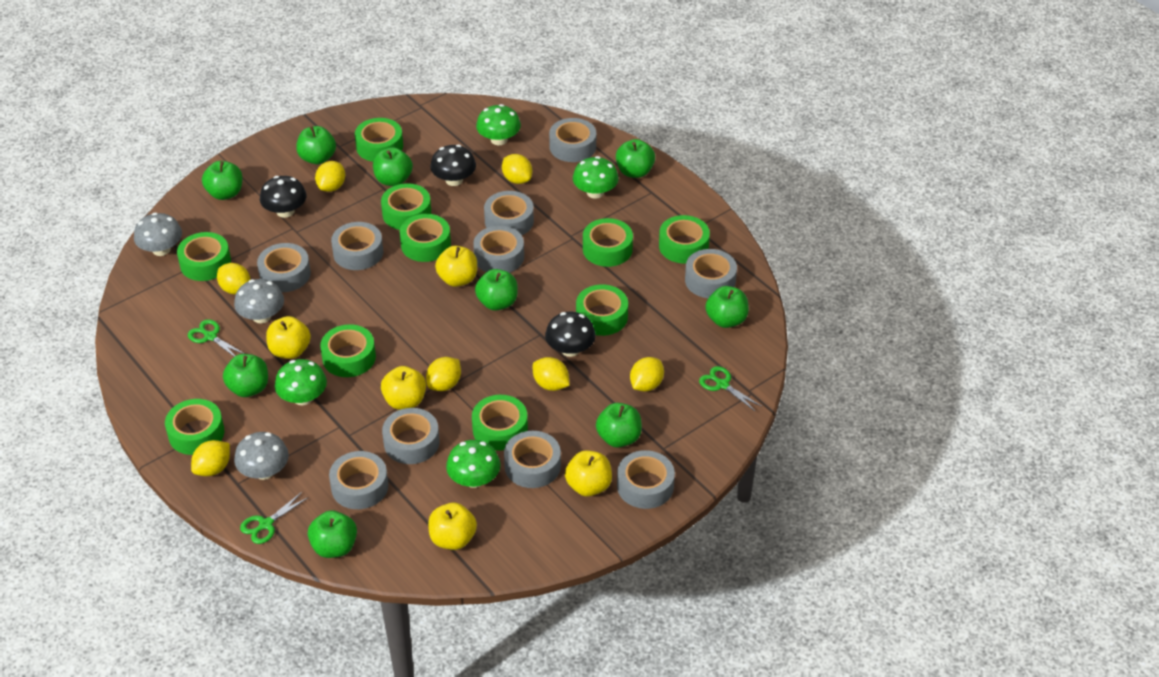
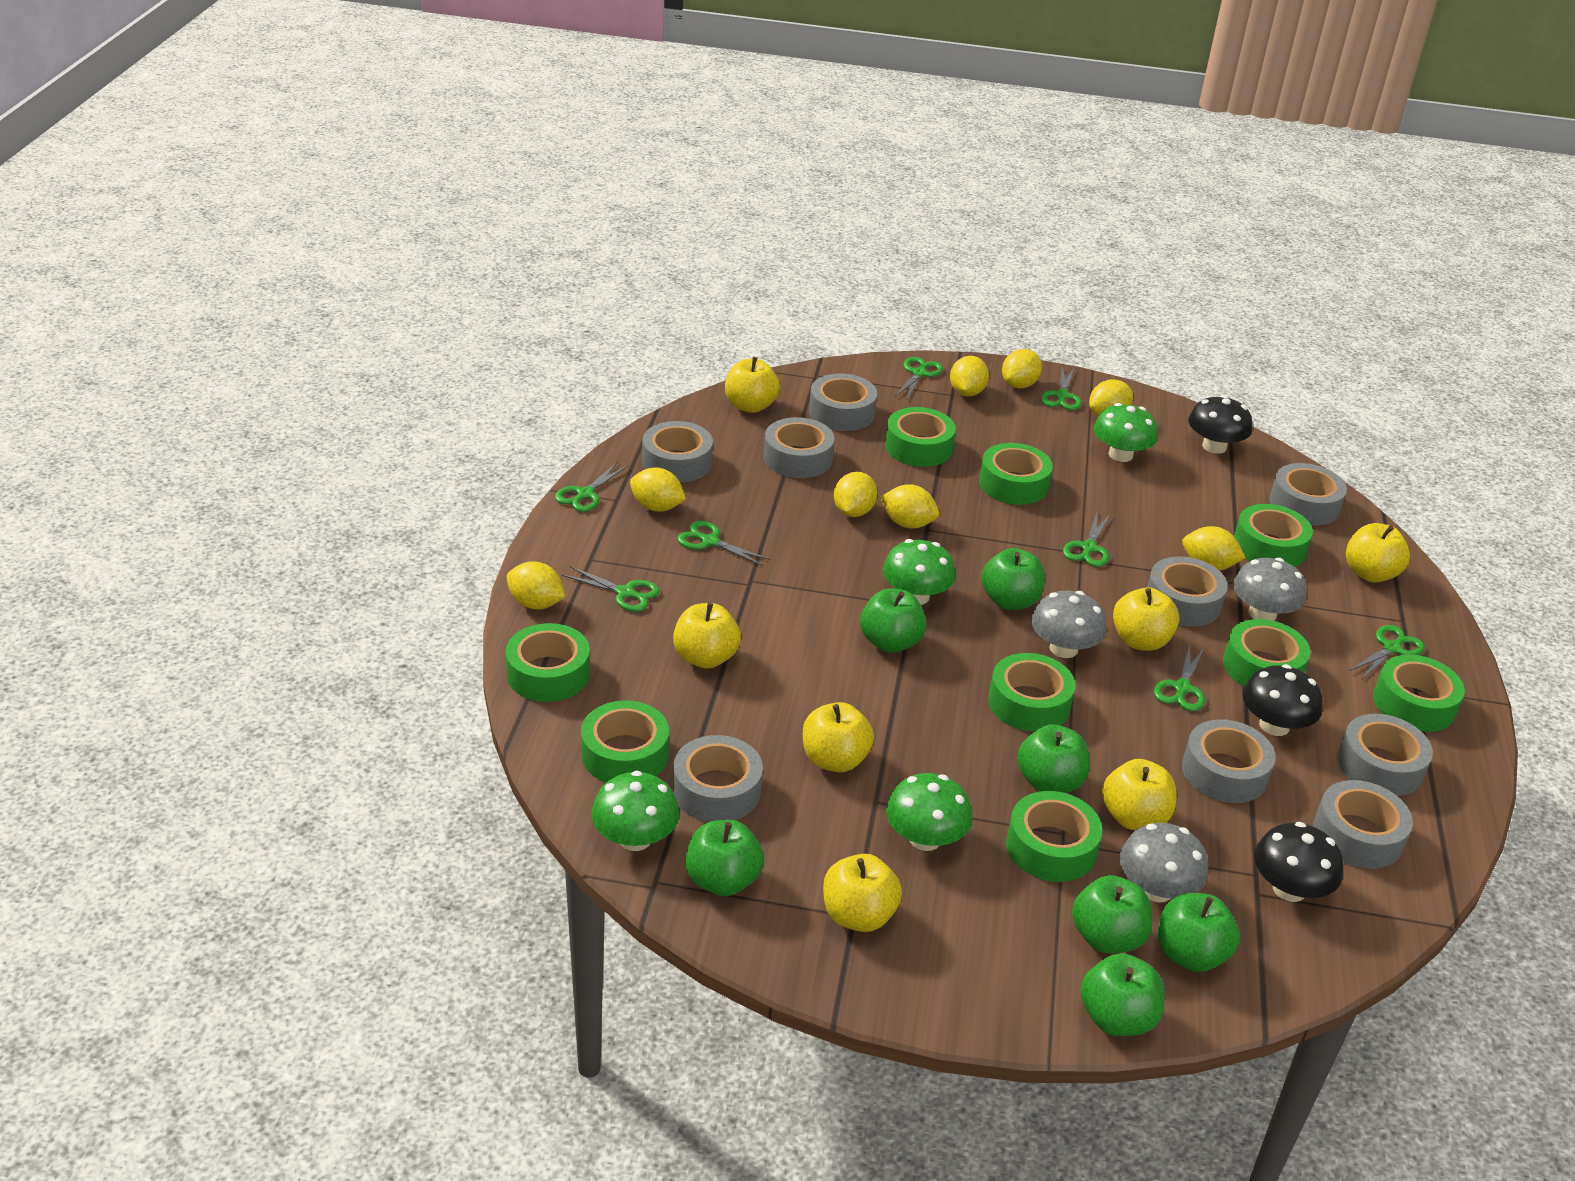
green apple: [202,161,243,200] [223,354,268,397] [296,126,336,164] [308,511,357,558] [373,147,413,186] [475,269,518,311] [596,403,642,447] [616,139,655,178] [705,286,749,328] = 9 -> [686,820,764,896] [860,588,926,653] [981,548,1045,610] [1017,724,1089,793] [1072,875,1152,954] [1080,953,1164,1036] [1158,893,1240,972] = 7
green scissors: [188,319,245,357] [240,492,309,544] [699,366,763,412] = 3 -> [555,461,629,512] [562,566,660,612] [677,521,770,566] [895,357,943,401] [1041,367,1082,410] [1063,513,1111,567] [1154,645,1205,711] [1349,625,1425,679] = 8
green tape: [165,399,224,455] [177,232,231,281] [320,324,376,377] [355,118,403,162] [381,183,431,230] [400,214,451,262] [472,395,528,451] [576,284,628,336] [583,218,633,267] [659,215,710,263] = 10 -> [506,623,590,702] [581,700,669,782] [885,407,956,467] [979,443,1053,505] [988,653,1075,732] [1006,791,1102,882] [1223,619,1310,687] [1234,504,1313,567] [1373,654,1465,732] = 9
grey tape: [257,243,311,292] [329,451,388,509] [331,222,383,270] [382,408,440,464] [473,226,524,273] [484,191,534,235] [504,431,561,488] [549,118,596,162] [617,450,675,509] [685,249,737,298] = 10 -> [642,421,713,483] [673,735,763,822] [764,417,834,478] [809,374,877,431] [1147,556,1228,627] [1182,719,1276,803] [1269,463,1347,525] [1313,780,1413,869] [1337,714,1433,796] = 9
yellow apple: [266,316,311,359] [381,366,426,410] [428,503,477,550] [435,246,477,287] [565,450,612,496] = 5 -> [673,603,741,669] [725,357,780,413] [803,702,874,772] [823,854,902,932] [1102,759,1177,830] [1113,587,1179,651] [1346,523,1410,583] = 7
yellow lemon: [191,440,230,476] [217,263,251,295] [315,161,345,192] [426,357,461,391] [502,154,532,184] [533,357,569,391] [630,357,664,392] = 7 -> [507,561,565,609] [630,467,686,512] [834,472,877,517] [880,484,939,528] [950,356,989,396] [1002,349,1042,388] [1089,379,1133,416] [1182,526,1246,571] = 8

